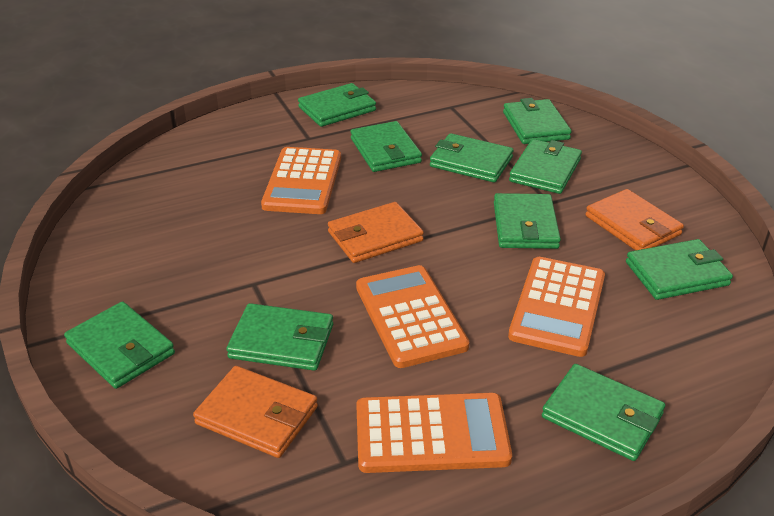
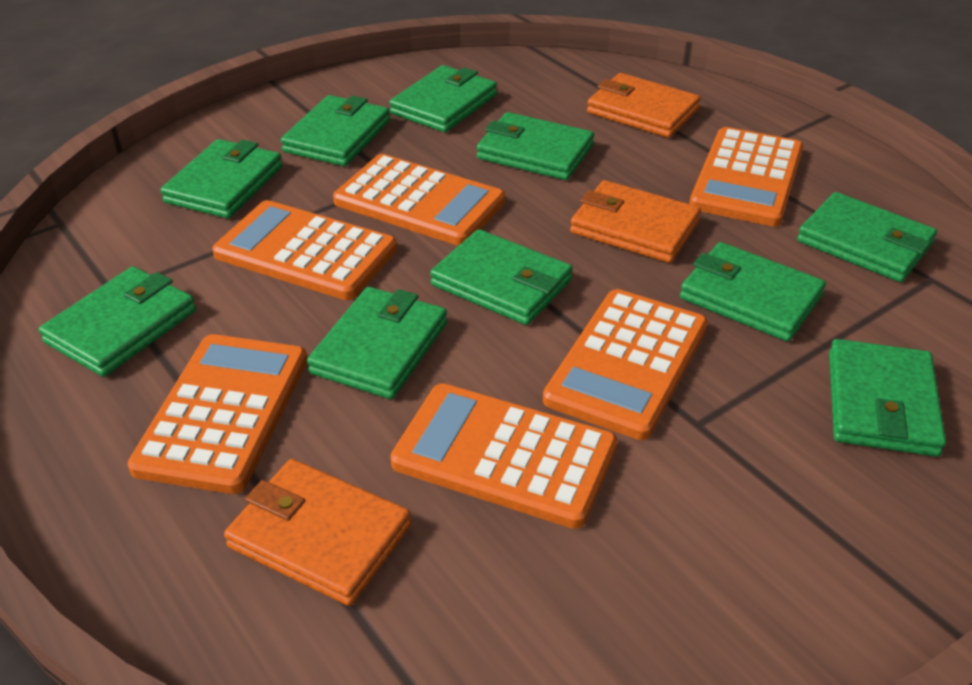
orange calculator: [261,147,341,214] [356,265,469,368] [356,393,512,473] [508,257,605,357] = 4 -> [127,334,307,494] [212,200,397,300] [333,154,505,246] [390,383,618,529] [543,289,708,440] [689,127,803,227] = 6

